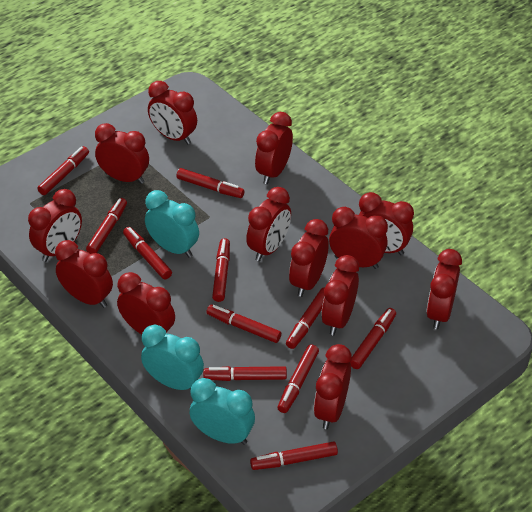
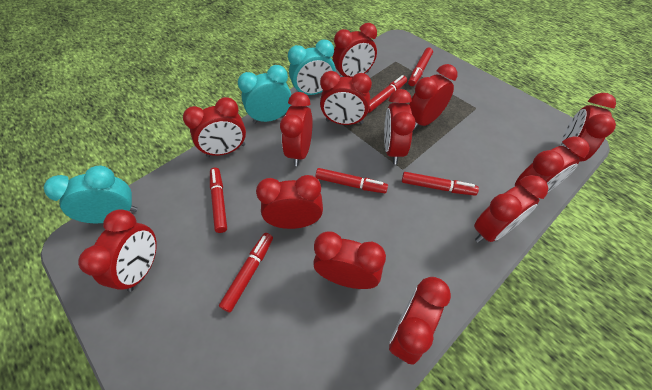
red marker: [37,146,89,195] [86,198,127,254] [123,227,172,279] [176,168,244,198] [203,366,287,381] [206,305,281,343] [212,238,230,302] [250,442,338,470] [277,344,319,413] [286,288,324,349] [350,308,396,369] = 11 -> [210,168,227,233] [219,233,273,312] [315,168,388,193] [368,75,407,113] [402,172,479,196] [408,47,433,86] = 6

